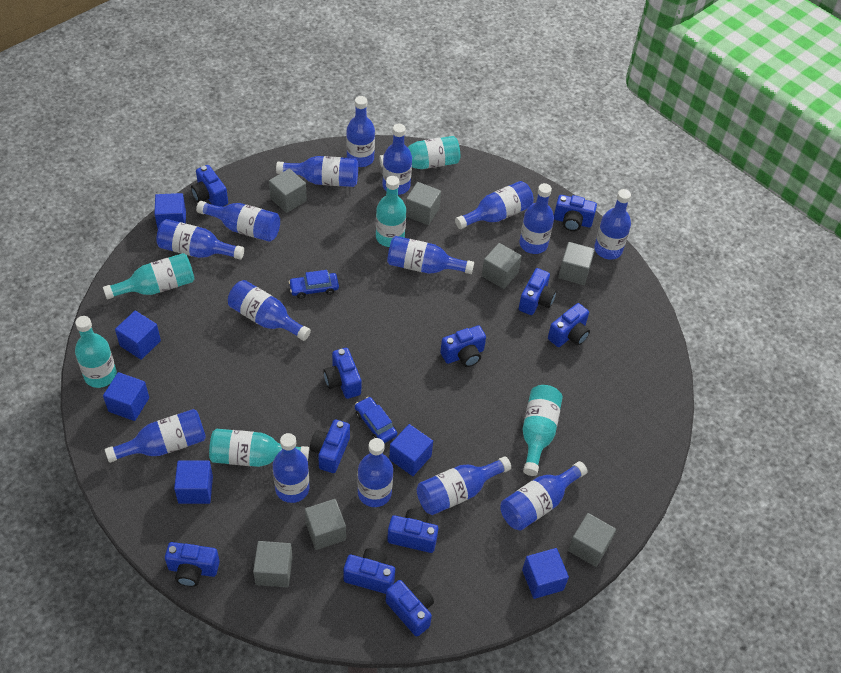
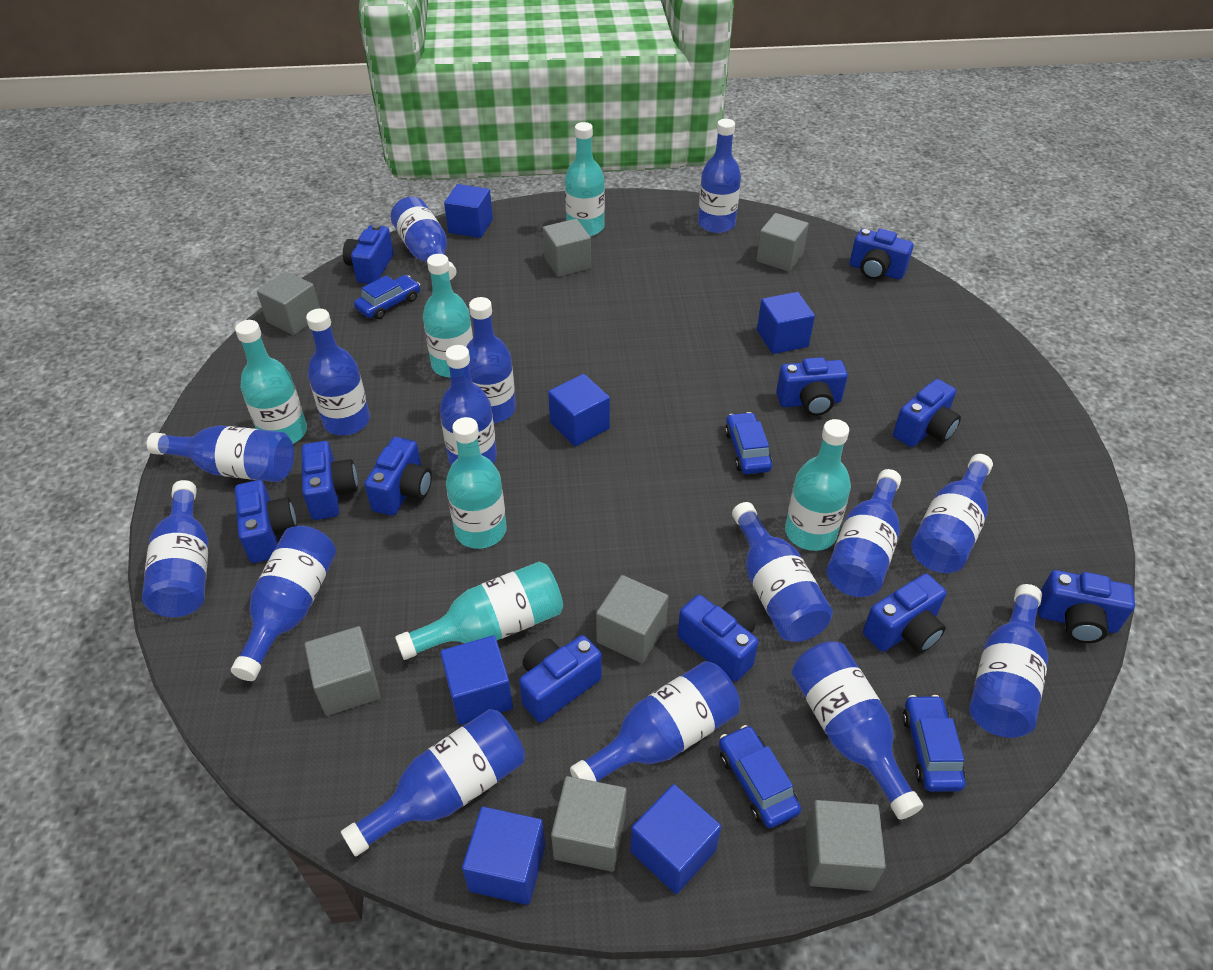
blue car: [289,270,339,299] [355,397,397,443] = 2 -> [354,275,420,319] [719,725,801,828] [725,412,772,474] [902,695,965,792] = 4

